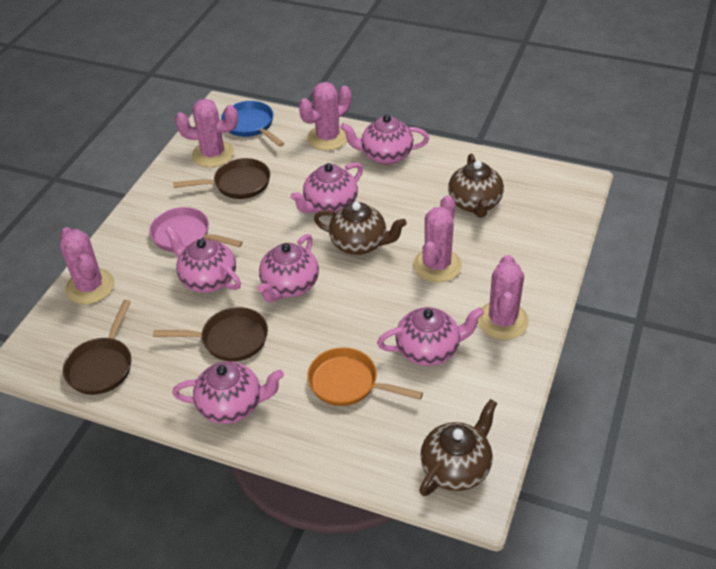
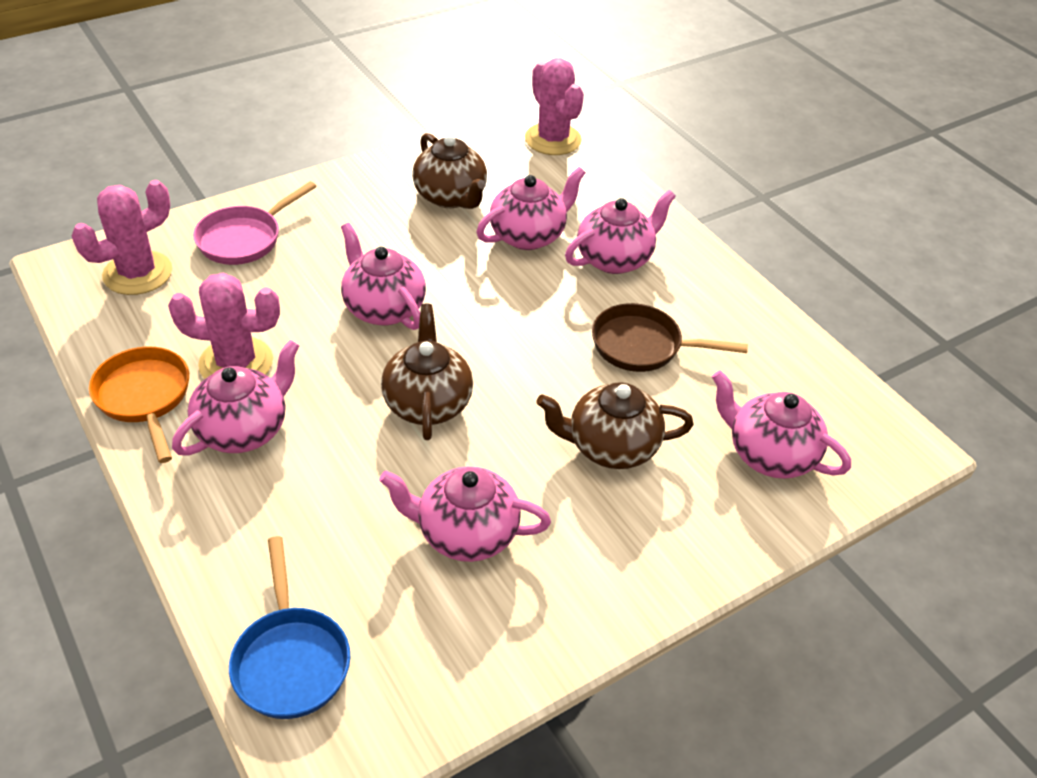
brown pan: [63,300,131,395] [153,307,268,361] [173,158,270,199] = 3 -> [592,303,748,372] = 1
pink cactus: [60,227,115,304] [175,98,238,168] [299,82,351,150] [413,195,462,282] [478,255,529,340] = 5 -> [72,180,172,295] [168,273,280,379] [525,58,584,155] = 3

